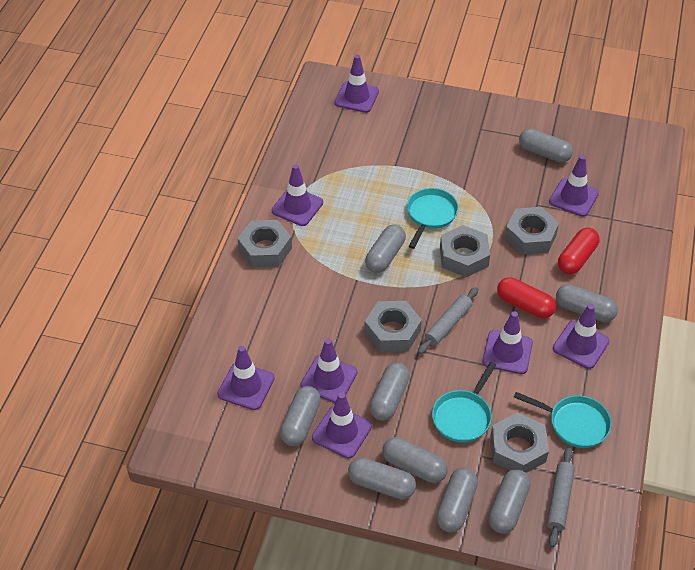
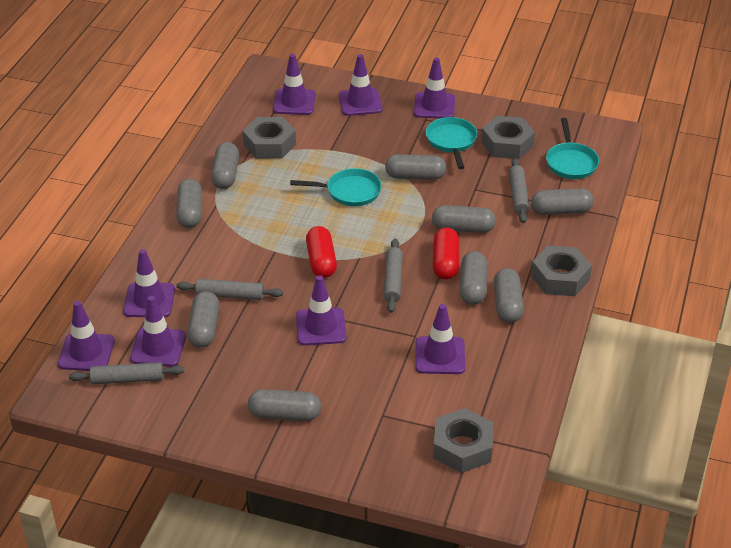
grey nut: [237,220,292,267] [365,301,422,352] [440,225,490,277] [490,412,549,473] [505,207,559,255] = 5 -> [243,117,296,159] [433,408,493,473] [481,116,535,159] [531,246,592,296] = 4
grey rolling pin: [418,287,478,354] [547,447,575,547] = 2 -> [69,362,184,385] [177,279,283,300] [384,239,403,313] [509,158,530,223] = 4

